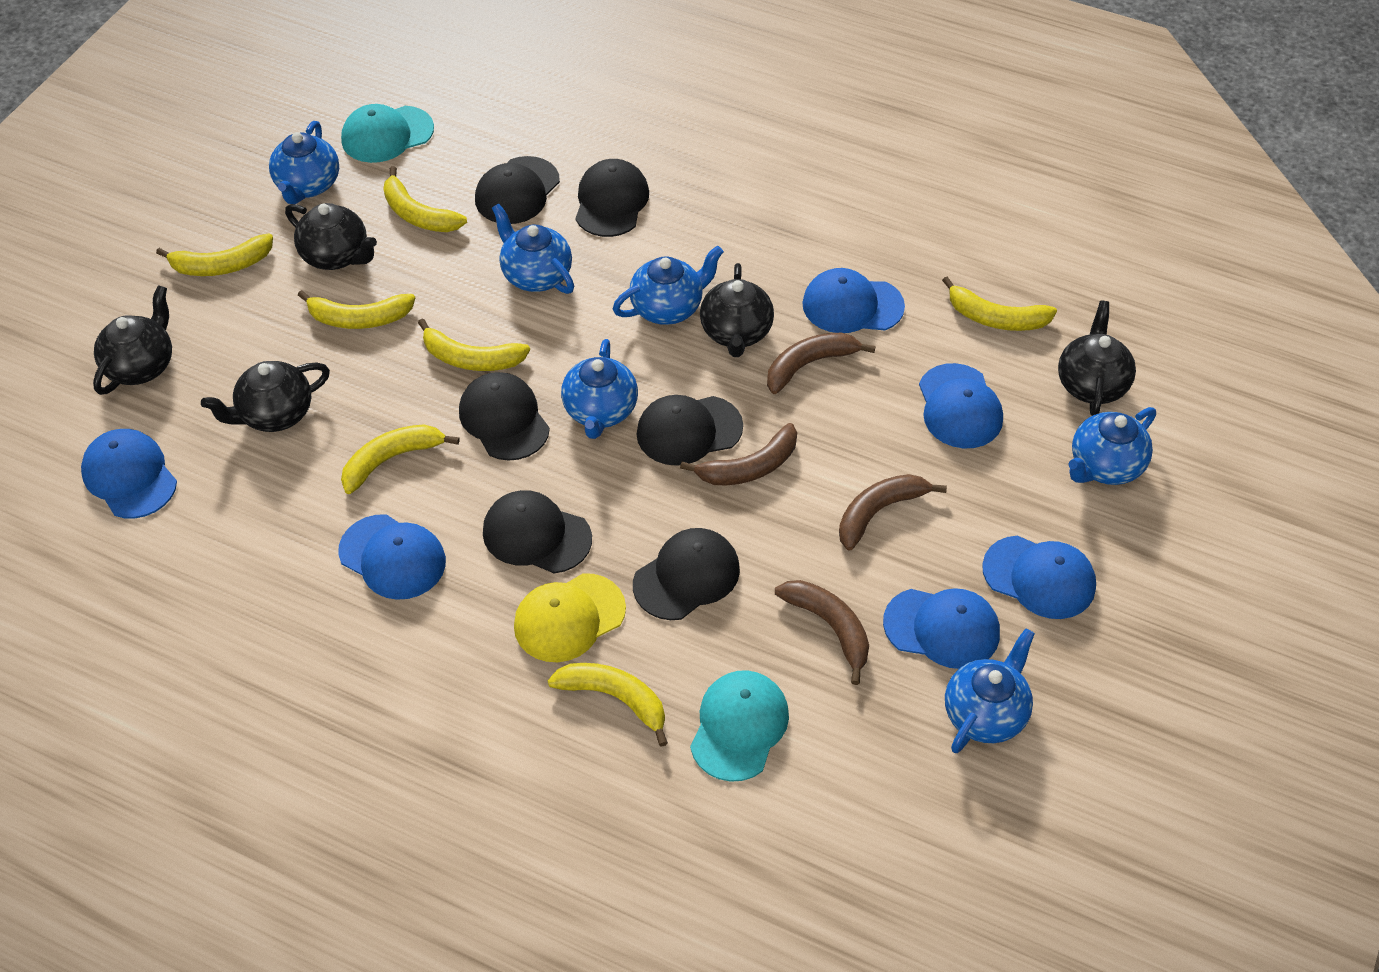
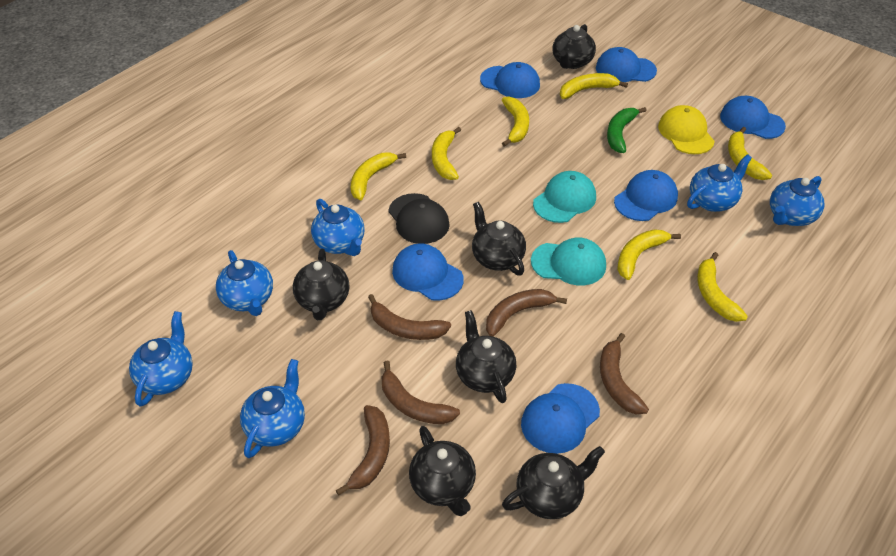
black cap: [459,372,550,461] [475,156,560,224] [483,490,592,573] [575,159,649,237] [633,528,740,620] [637,395,743,466] = 6 -> [388,193,450,244] = 1
black teapot: [93,285,172,395] [201,361,330,432] [285,203,377,270] [700,263,774,357] [1058,301,1136,416] = 5 -> [293,249,349,320] [409,426,476,516] [456,310,516,403] [472,202,526,276] [502,446,605,519] [553,24,596,69] = 6
brown banana: [680,423,797,485] [767,333,876,394] [775,580,869,685] [839,474,947,550] = 4 -> [336,405,390,496] [368,294,451,340] [382,361,460,424] [486,289,567,337] [600,333,649,414] = 5
green banana: none = 0 -> [607,107,647,153] = 1

